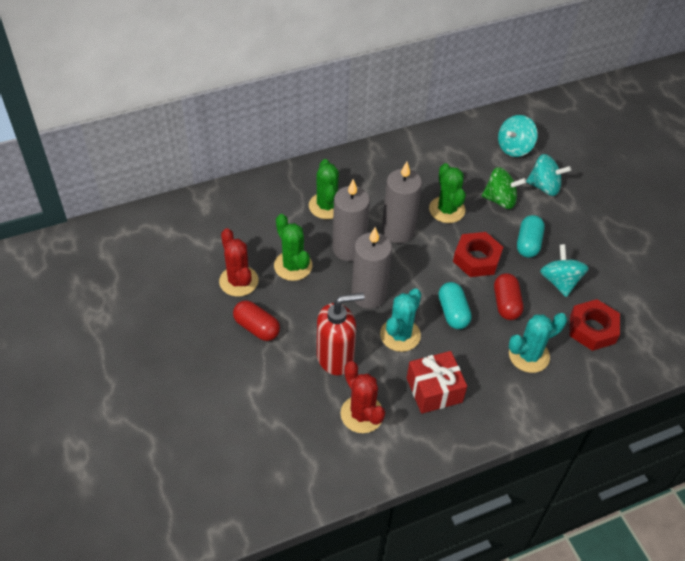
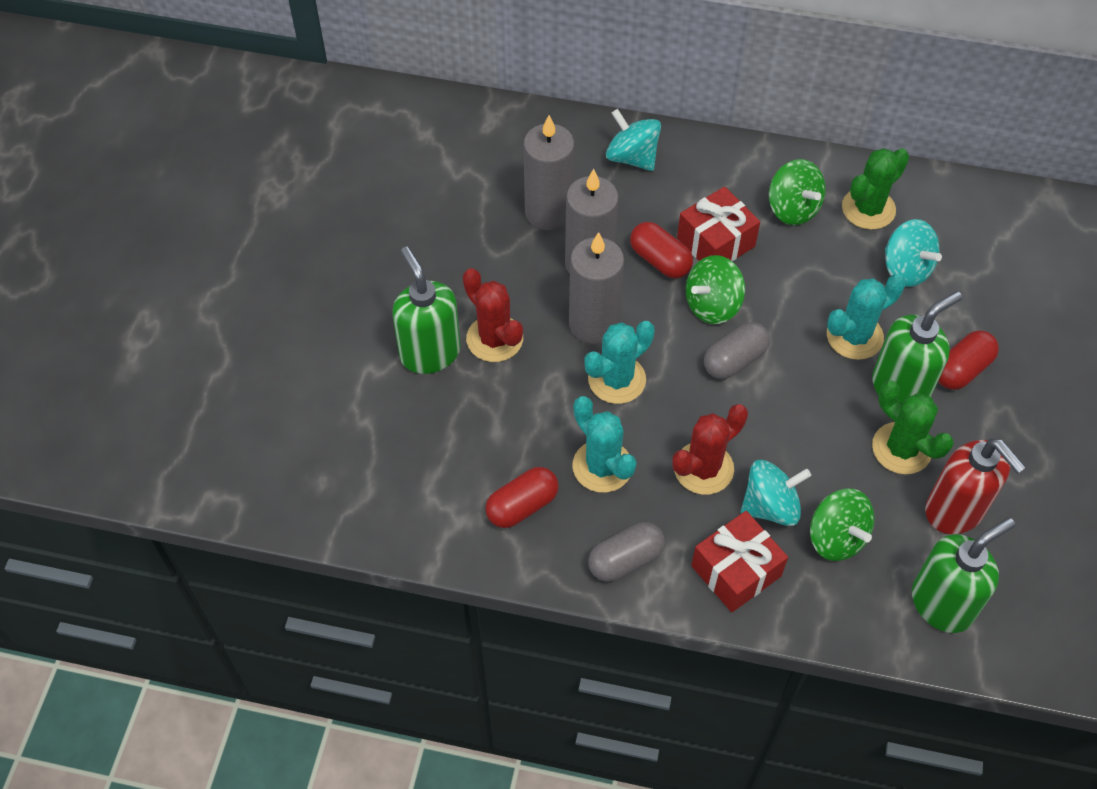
green cactus: [274,214,313,281] [309,159,339,219] [429,163,466,223] = 3 -> [842,148,909,230] [872,381,954,474] = 2
green soap dispenser: none = 0 -> [392,247,461,374] [872,291,962,404] [912,518,1015,633] = 3
green spinning top: [482,167,526,209] = 1 -> [686,255,745,324] [769,159,826,225] [810,489,874,561] = 3
grey capsule: none = 0 -> [588,522,665,582] [704,322,770,379] = 2
red capsule: [233,301,280,341] [494,273,523,320] = 2 -> [485,467,559,528] [630,222,693,278] [938,330,999,390] = 3
red gift: [407,351,467,414] = 1 -> [677,187,760,261] [691,511,788,612] = 2
red nut: [453,232,503,277] [570,299,620,351] = 2 -> none = 0
turquoise cactus: [380,288,421,352] [509,313,567,373] = 2 -> [573,396,637,493] [584,321,655,404] [827,274,905,360] = 3
turquoise capsule: [438,282,472,329] [517,215,545,258] = 2 -> none = 0

